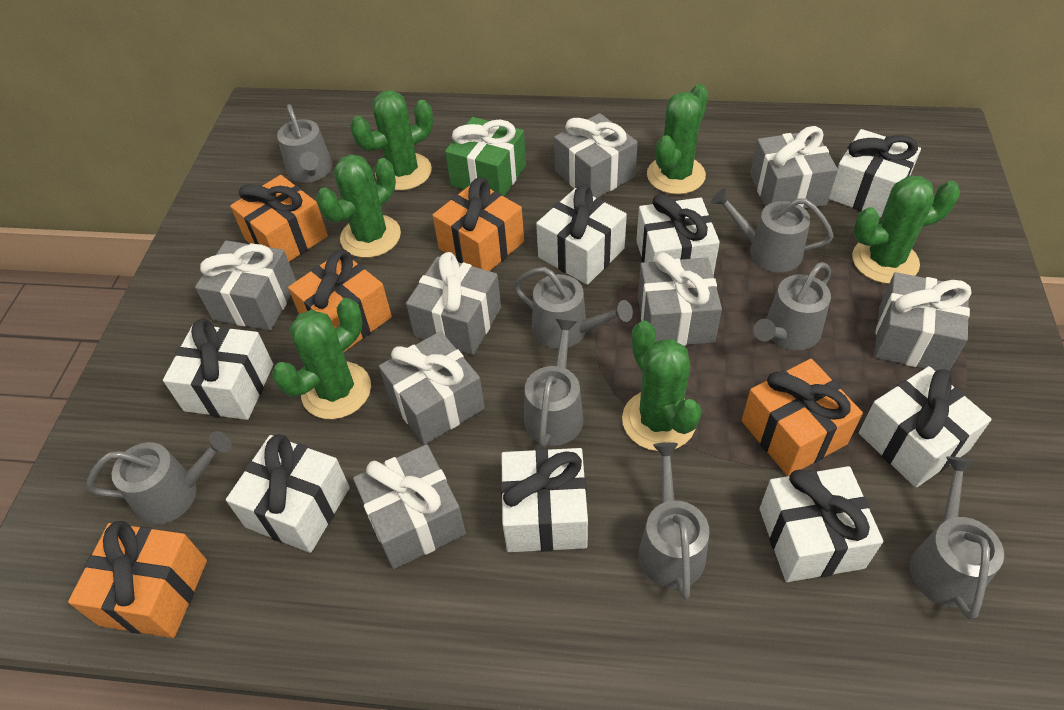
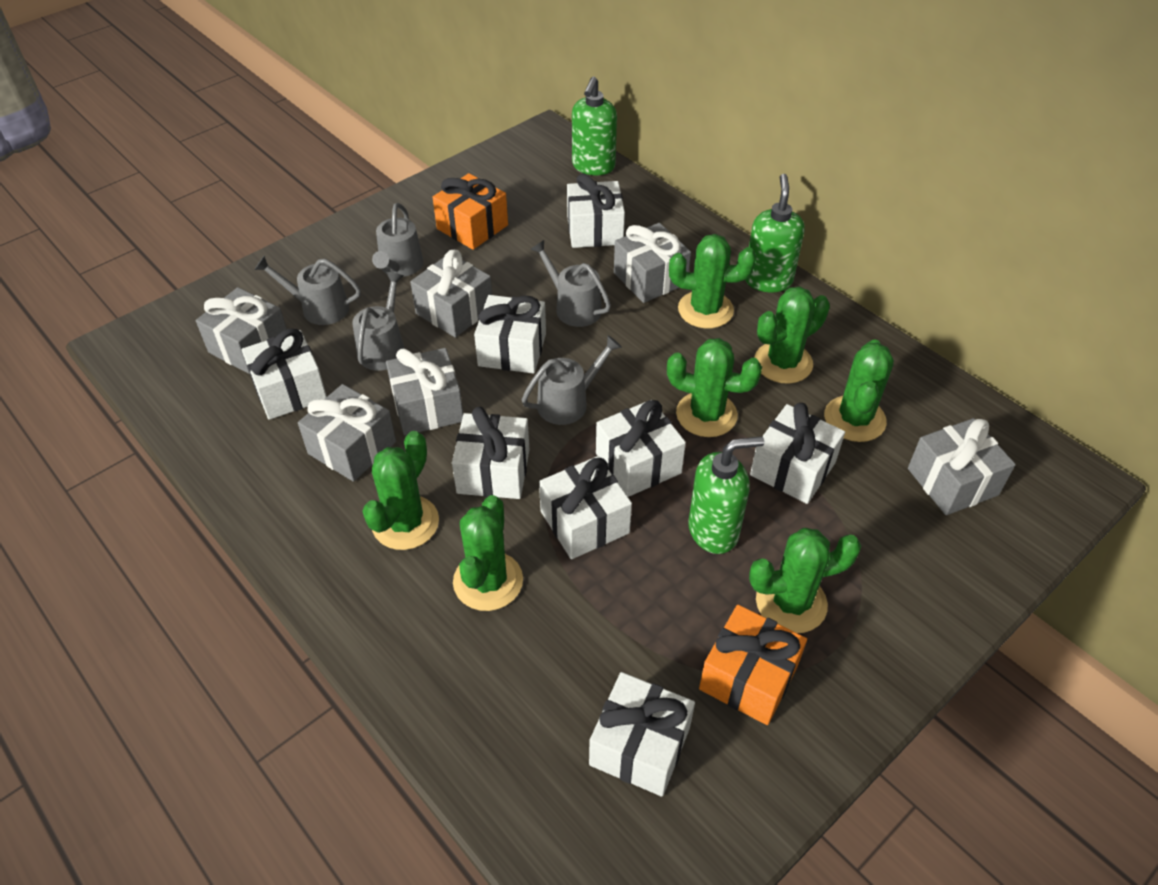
green cactus: [272,298,371,419] [316,154,401,258] [350,90,433,191] [622,321,701,451] [647,84,708,194] [852,175,960,284] = 6 -> [362,431,439,550] [453,495,523,611] [667,338,762,437] [669,234,756,328] [749,528,861,633] [754,286,830,384] [824,339,894,442] = 7
green gift: [445,117,526,196] = 1 -> none = 0
green soap dispenser: none = 0 -> [572,77,617,175] [688,436,764,554] [745,174,805,292] = 3
grey gift: [195,240,296,330] [353,444,466,569] [379,331,485,445] [406,252,501,355] [554,113,638,198] [638,252,722,346] [750,126,838,208] [874,272,972,371] = 8 -> [196,287,287,374] [298,384,396,482] [386,348,463,435] [410,250,492,338] [614,223,691,303] [908,418,1016,515] = 6
grey watering can: [87,431,232,524] [277,104,332,183] [513,267,633,349] [524,319,583,448] [638,442,710,600] [711,188,834,272] [753,262,831,350] [910,457,1004,619] = 8 -> [254,256,361,325] [352,272,405,371] [372,203,423,277] [522,335,622,425] [530,240,611,327] = 5
orange gift: [68,521,207,638] [230,175,328,262] [288,250,392,353] [433,178,524,271] [742,359,863,476] = 5 -> [432,173,508,250] [699,605,807,725] = 2

